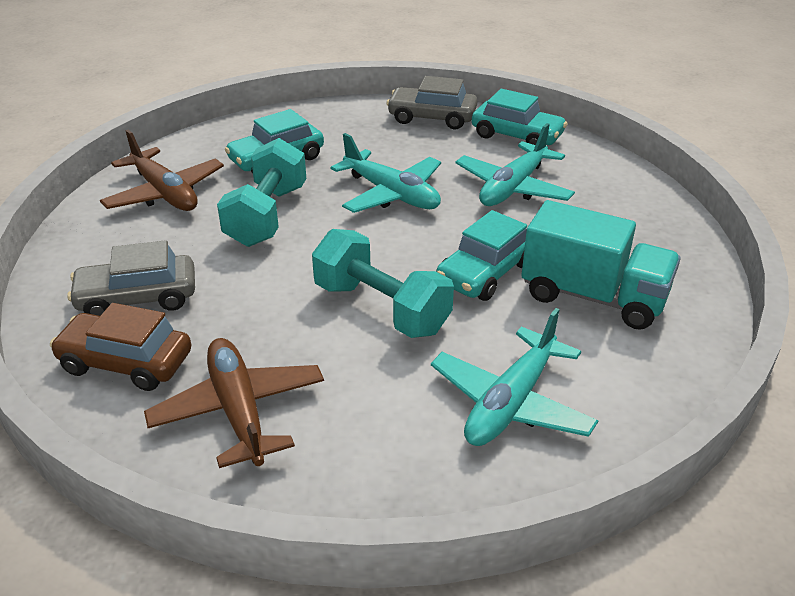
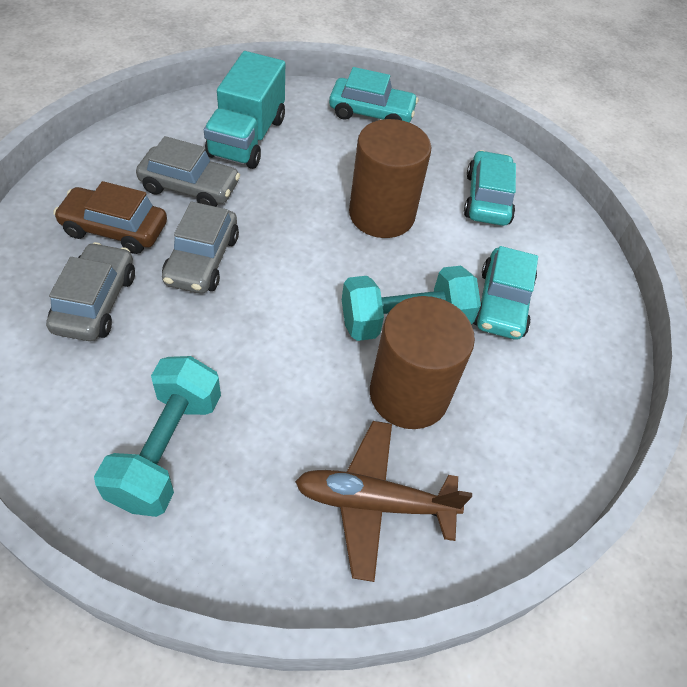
brown cylinder: none = 0 -> [349,119,431,238] [370,296,475,429] = 2
brown plane: [100,130,224,211] [144,338,324,468] = 2 -> [295,421,472,582] = 1
grey car: [67,240,195,316] [386,76,477,130] = 2 -> [46,242,135,341] [136,136,240,207] [162,202,239,293] = 3
turquoise plane: [330,133,441,213] [431,308,599,446] [455,123,575,206] = 3 -> none = 0

